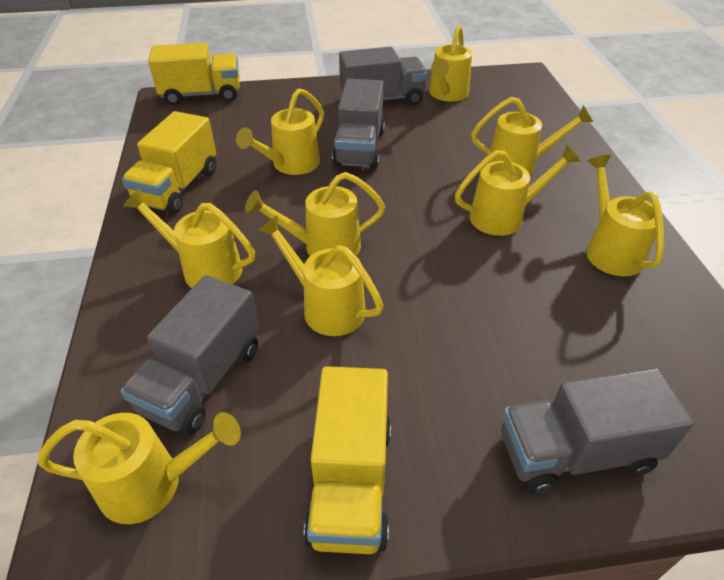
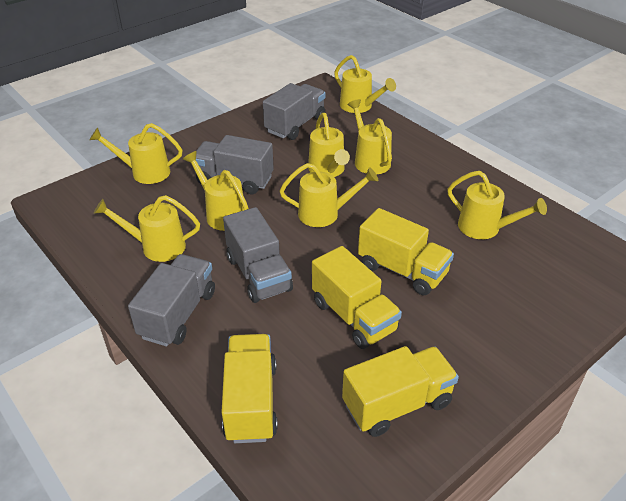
yellow truck: [122,111,216,214] [148,43,240,105] [304,366,391,554] = 3 -> [221,334,278,443] [312,246,402,349] [342,346,459,437] [358,208,454,295] = 4
yellow watering can: [38,412,241,524] [123,189,255,288] [236,88,324,175] [245,172,385,256] [258,215,383,336] [429,25,472,102] [455,145,580,236] [471,97,593,175] [586,155,664,277] = 9 -> [89,123,182,184] [94,195,200,262] [183,151,249,231] [280,163,378,227] [308,113,350,177] [334,55,396,113] [347,99,392,175] [447,171,547,239] = 8

